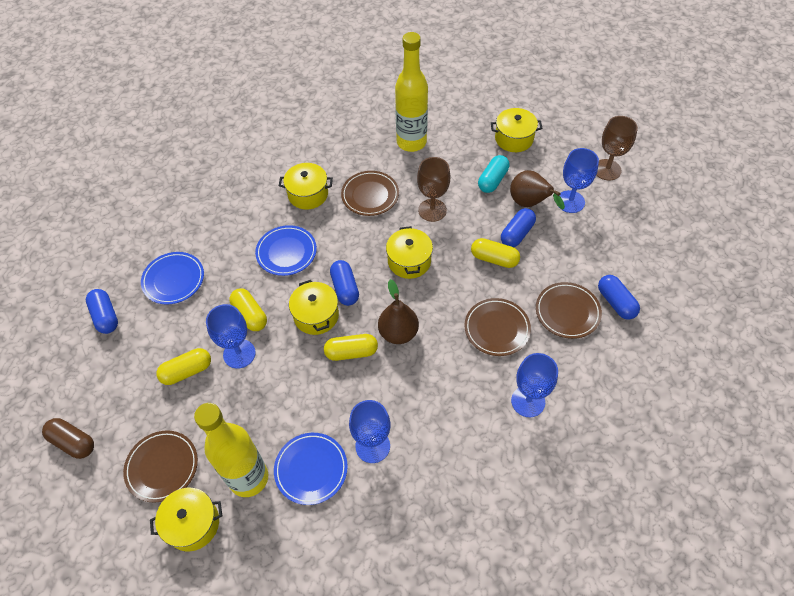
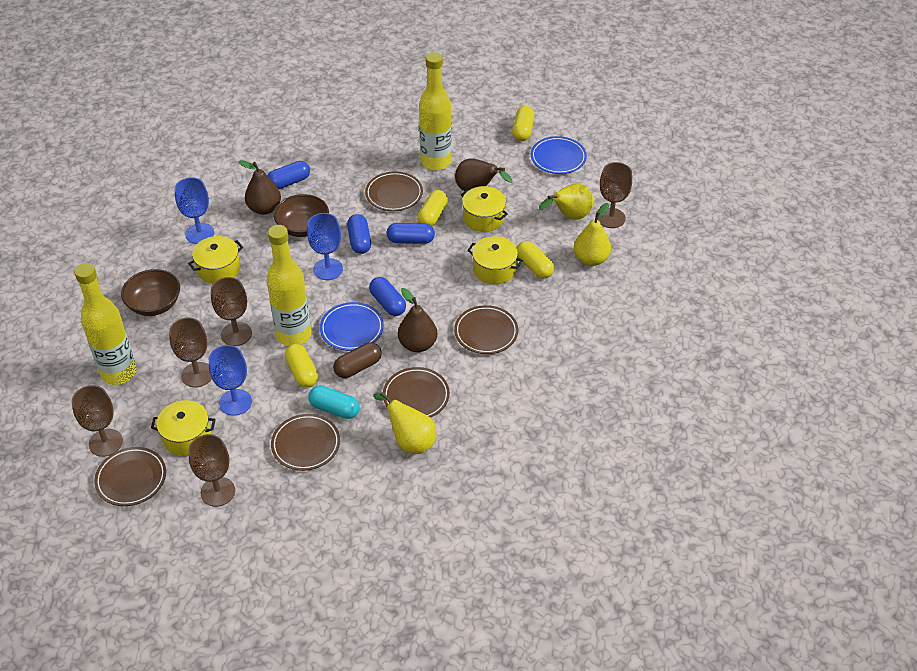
blue goblet: [206,304,256,369] [349,400,391,463] [511,353,558,417] [560,148,599,213] = 4 -> [175,177,214,244] [209,345,252,416] [307,213,343,280] = 3
blue plate: [141,252,204,305] [255,225,317,276] [274,433,348,505] = 3 -> [320,302,384,351] [531,136,587,174] = 2
brown bowl: none = 0 -> [121,269,180,316] [274,194,329,237] = 2
brown goblet: [417,157,450,222] [596,116,638,180] = 2 -> [72,385,123,457] [169,317,212,388] [188,434,235,507] [211,277,252,346] [597,162,632,228] = 5
brown pear: [378,279,419,344] [510,170,565,210] = 2 -> [238,160,281,215] [398,288,437,352] [455,158,512,191] = 3
brown plate: [123,430,198,503] [341,171,399,216] [464,298,531,356] [536,282,602,339] = 4 -> [94,447,166,506] [271,414,340,471] [365,171,423,211] [383,367,450,418] [454,305,518,354] = 5
yellow bottle: [194,403,268,497] [395,32,428,152] = 2 -> [74,263,137,385] [267,225,311,346] [419,52,452,170] = 3
yellow pear: none = 0 -> [373,392,436,454] [539,183,593,220] [574,203,611,266] = 3
yellow pot: [150,488,222,552] [279,163,333,210] [289,280,339,335] [386,226,433,279] [491,108,543,152] = 5 -> [151,400,216,456] [188,236,243,284] [461,186,508,232] [467,236,523,284] = 4

